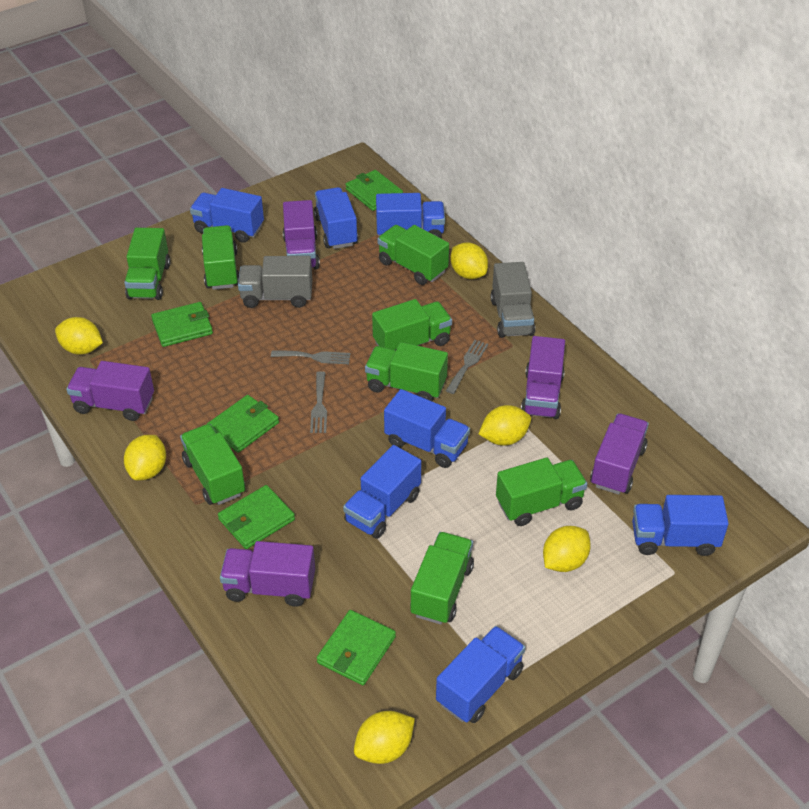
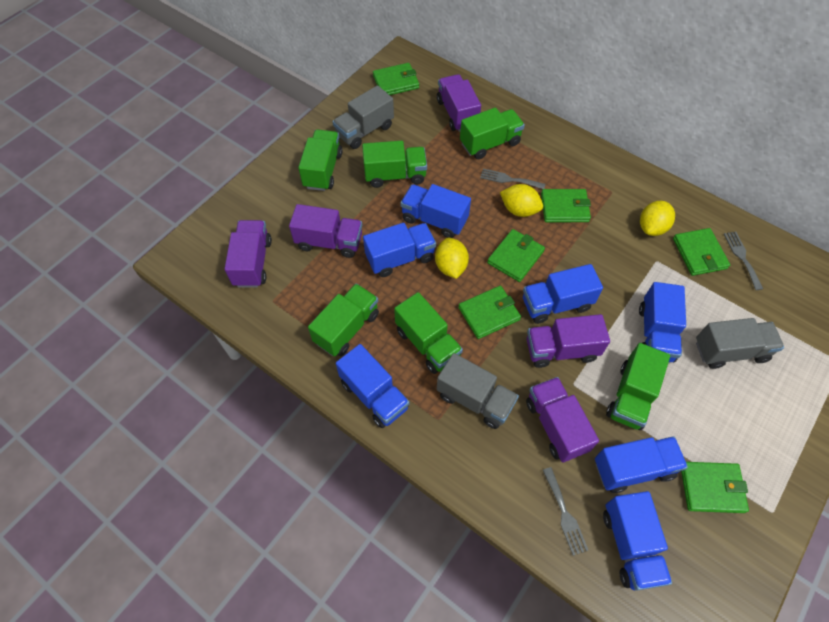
green truck: [124,228,171,300] [180,424,245,505] [202,225,239,290] [365,342,448,401] [372,299,452,351] [377,225,449,285] [410,532,474,625] [496,458,587,526] = 8 -> [298,130,342,191] [308,284,379,357] [362,141,427,188] [394,292,463,374] [460,108,525,159] [606,343,670,430] = 6
green wallet: [151,302,213,347] [207,395,279,453] [218,485,295,549] [317,610,396,685] [345,170,403,211] = 5 -> [373,63,419,95] [458,286,521,339] [487,229,545,282] [541,189,591,222] [673,228,730,276] [681,462,749,513] = 6
grey truck: [238,256,313,308] [490,262,535,338] = 2 -> [333,85,394,149] [437,353,519,429] [696,318,784,369] = 3
yellow lemon: [55,317,103,355] [124,435,166,480] [354,711,415,764] [450,242,488,279] [479,405,531,446] [543,526,591,572] = 6 -> [435,238,469,279] [500,184,543,217] [640,201,675,236] = 3

